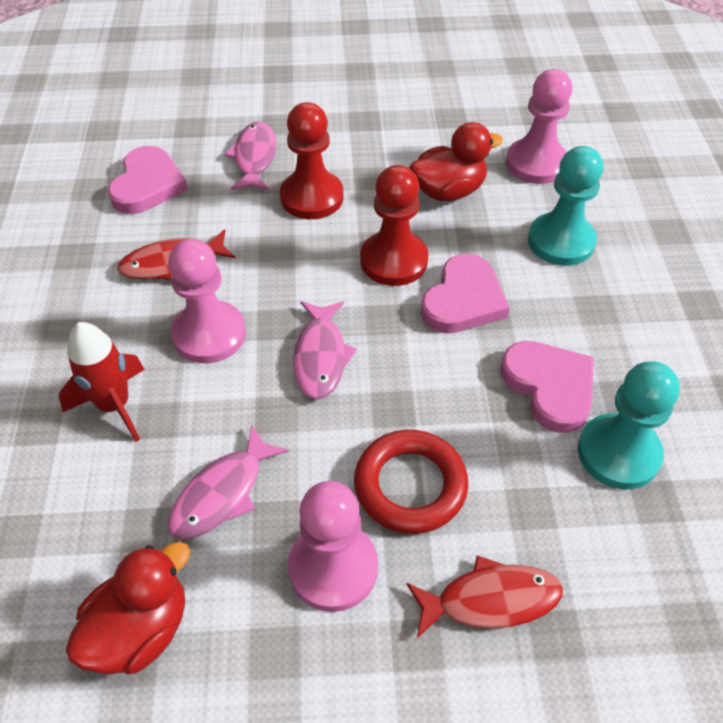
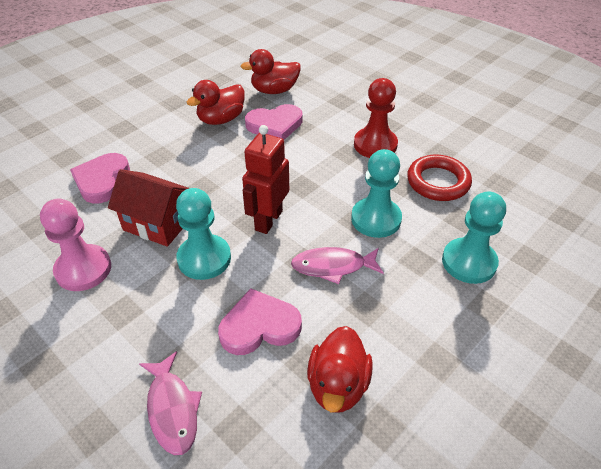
pink fish: [168,425,289,540] [224,122,276,190] [293,301,357,399] = 3 -> [139,351,202,455] [291,247,384,284] = 2
pink pawn: [168,239,246,363] [288,481,378,612] [506,69,572,184] = 3 -> [40,199,111,291] = 1
red duck: [66,542,190,674] [409,122,503,201] = 2 -> [187,80,245,125] [240,49,301,94] [307,326,373,413] = 3
red fish: [117,229,235,280] [406,556,563,638] = 2 -> none = 0
red house: none = 0 -> [108,169,189,247] = 1
red pawn: [280,102,343,219] [360,165,428,286] = 2 -> [354,78,398,158] = 1
red robot: none = 0 -> [242,125,289,234] = 1
red rocket: [59,322,145,442] = 1 -> none = 0
turquoise pawn: [528,146,603,266] [578,361,680,490] = 2 -> [176,188,231,280] [351,149,402,238] [442,192,506,284] = 3

